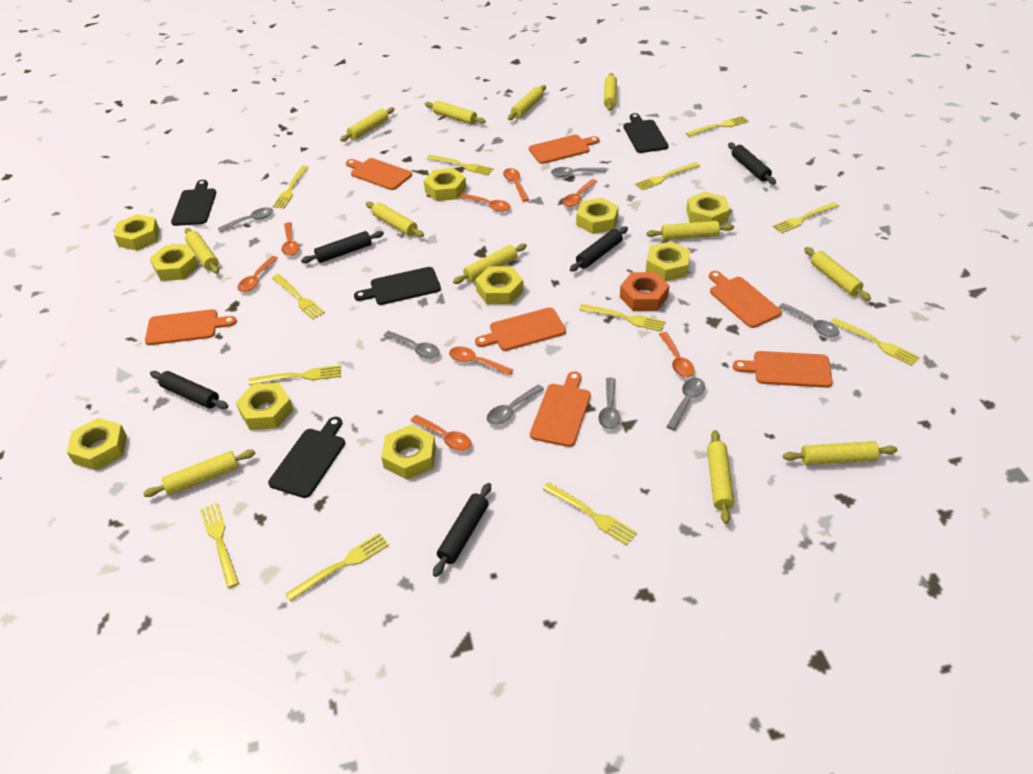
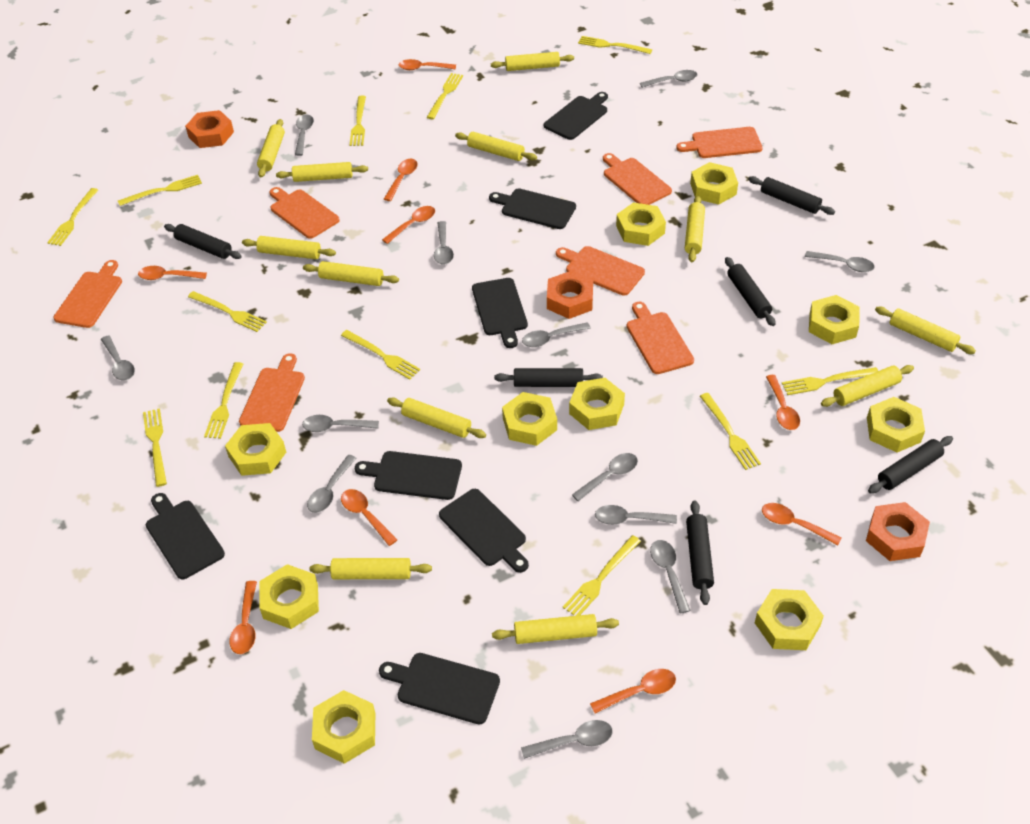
black cutting board: [171,180,216,226] [268,417,345,498] [354,267,441,305] [623,113,669,153] = 4 -> [146,493,225,579] [355,451,462,500] [379,653,500,724] [439,489,529,573] [472,278,528,348] [489,188,576,229] [544,92,608,140] = 7
black rolling pin: [150,371,228,409] [301,231,384,263] [433,483,491,577] [570,226,628,272] [728,142,776,184] = 5 -> [164,224,242,259] [494,368,603,387] [686,501,714,605] [725,257,775,326] [748,176,835,215] [868,436,953,494] = 6
grey spoon: [217,207,273,232] [384,331,440,359] [487,385,544,425] [551,167,606,177] [598,378,621,430] [667,378,705,431] [779,303,839,337] = 7 -> [101,335,135,380] [295,114,314,156] [302,415,379,432] [307,455,356,513] [434,221,454,265] [521,720,613,759] [522,322,591,347] [572,453,638,501] [595,505,677,525] [640,70,697,88] [650,540,691,614] [805,251,875,272] = 12
orange nut: [620,272,669,311] = 1 -> [185,110,234,148] [547,271,593,319] [866,502,930,561] = 3
orange spoon: [238,256,278,292] [282,222,299,256] [411,415,471,451] [449,347,513,376] [460,194,510,212] [503,168,529,202] [562,179,598,207] [659,332,695,377] = 8 -> [138,266,207,280] [230,581,257,654] [341,489,397,546] [382,206,435,244] [384,159,418,201] [398,59,456,70] [590,669,676,714] [762,503,842,545] [766,375,800,430] = 9

